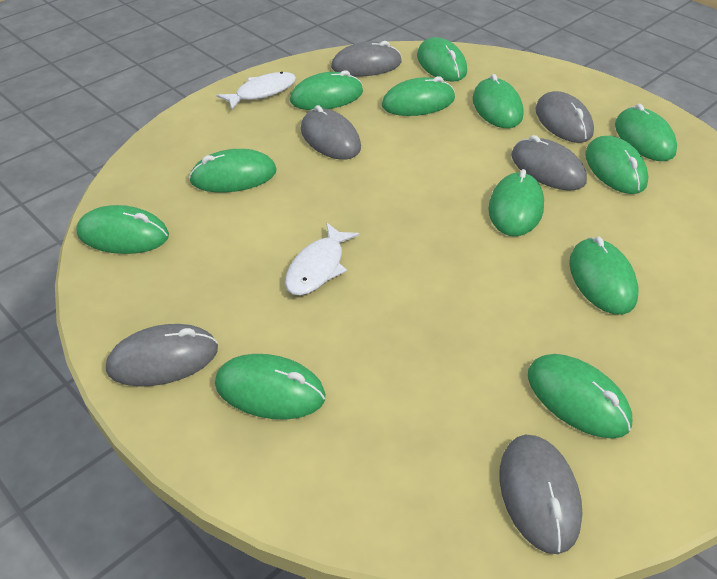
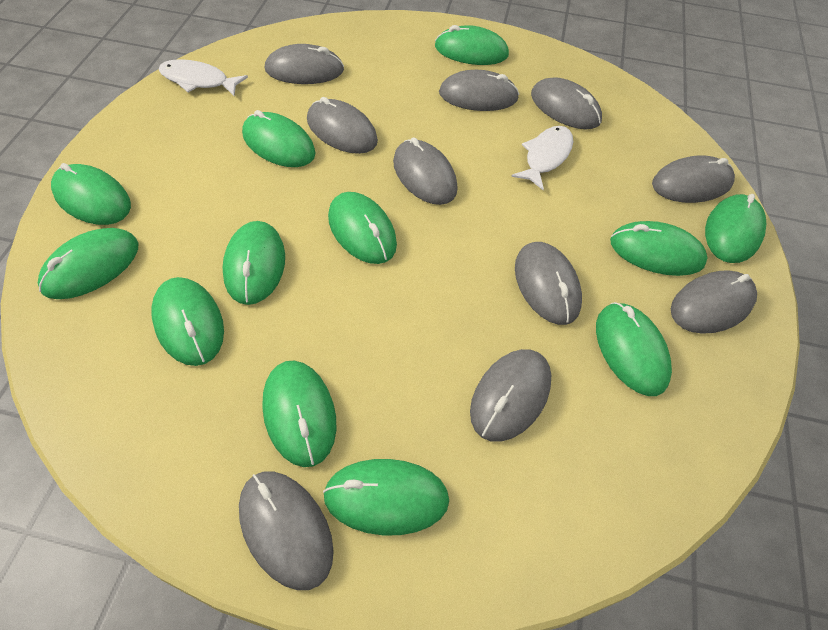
grey mouse: [106,324,218,387] [301,105,361,160] [331,41,402,76] [499,435,583,554] [511,135,587,191] [535,91,594,143] = 6 -> [239,472,334,590] [265,44,344,84] [307,97,378,154] [393,137,457,205] [439,70,519,111] [470,349,551,442] [515,242,582,325] [531,77,602,129] [652,155,735,203] [671,270,757,334] = 10

